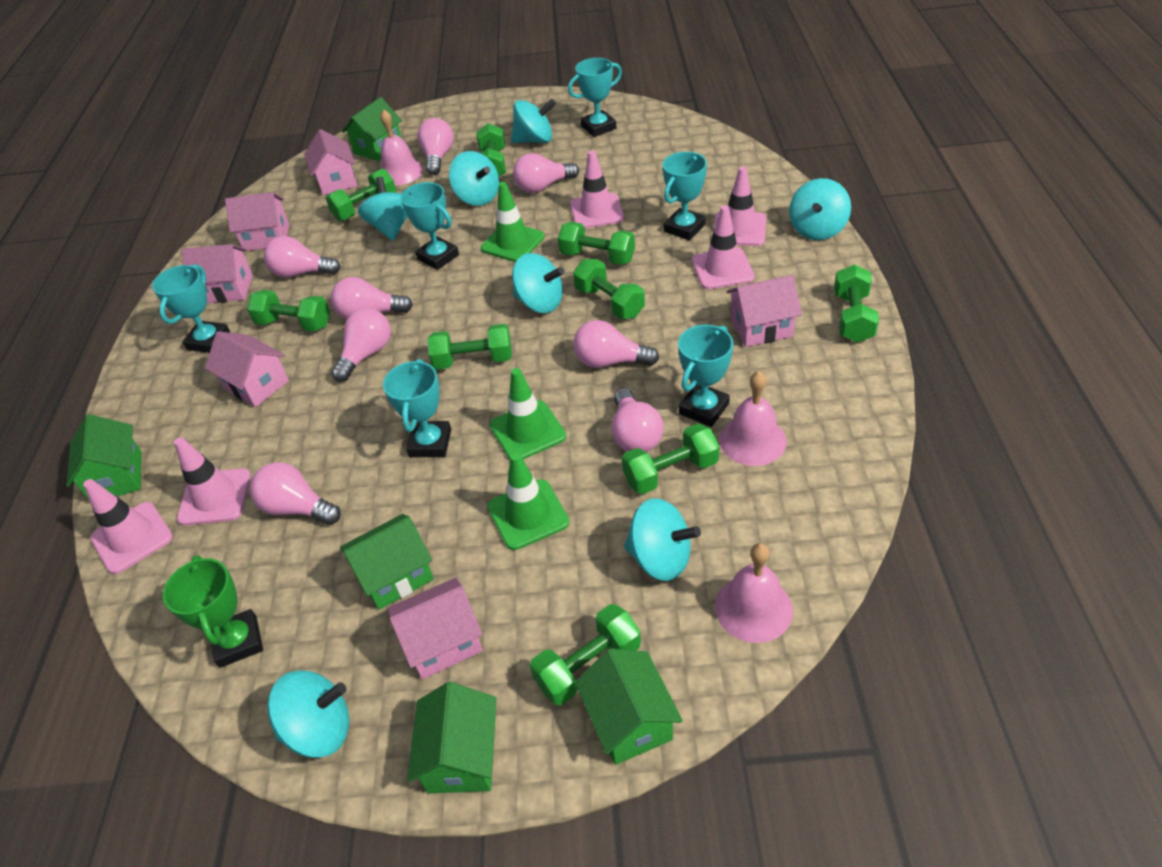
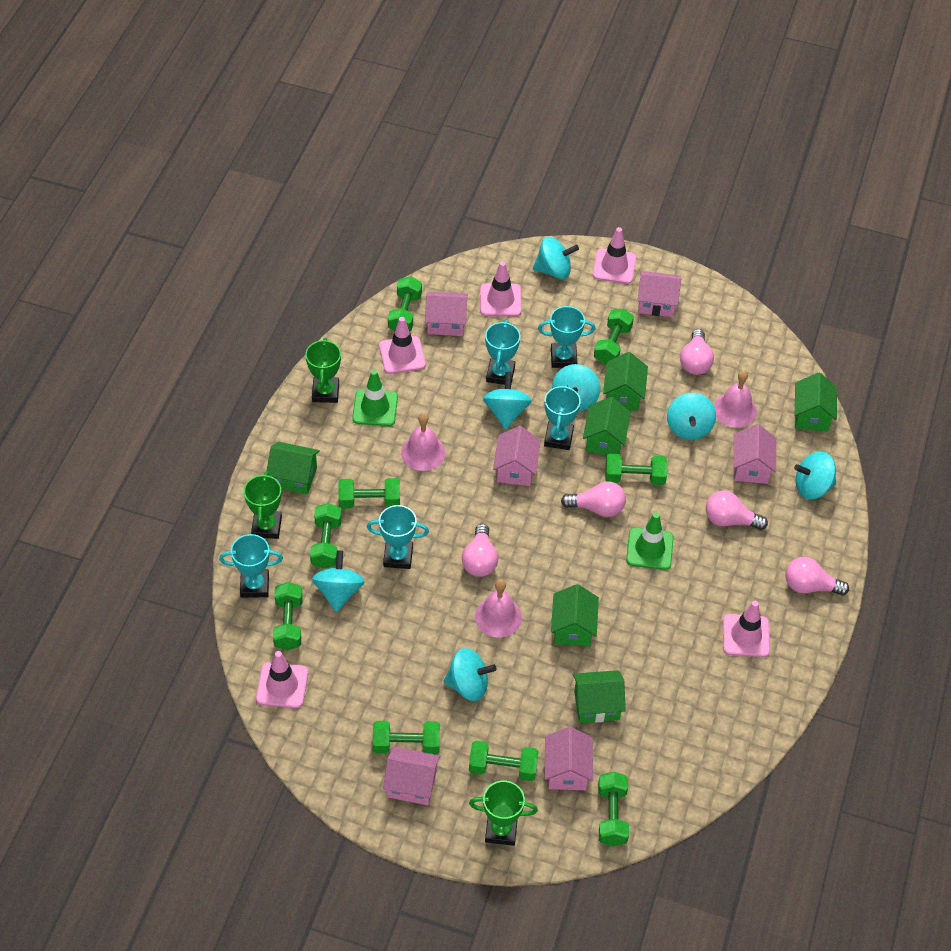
green house: [66,414,142,500] [340,514,434,610] [342,97,402,161] [407,682,497,794] [575,648,683,765] = 5 -> [267,442,320,494] [551,584,599,647] [573,670,626,723] [583,397,631,455] [603,352,648,411] [795,373,837,432] = 6
green traffic cone: [481,182,544,262] [487,452,569,550] [490,368,566,459] = 3 -> [352,370,398,426] [626,513,674,570] = 2
green trophy: [163,555,263,668] = 1 -> [244,471,282,539] [305,338,341,403] [469,781,538,846] = 3
pink light bulb: [250,462,341,525] [264,236,340,278] [331,277,413,320] [331,308,391,382] [417,118,454,175] [513,153,579,193] [573,320,659,368] [611,388,664,452] = 8 -> [462,524,498,577] [561,481,626,517] [680,329,714,375] [706,491,768,530] [786,557,849,596] = 5
turquoise trophy: [152,264,230,353] [383,359,451,457] [401,182,459,270] [568,58,622,137] [663,152,707,240] [678,325,733,427] = 6 -> [219,534,283,598] [367,505,429,569] [485,320,520,385] [538,306,595,368] [544,384,581,450] = 5

